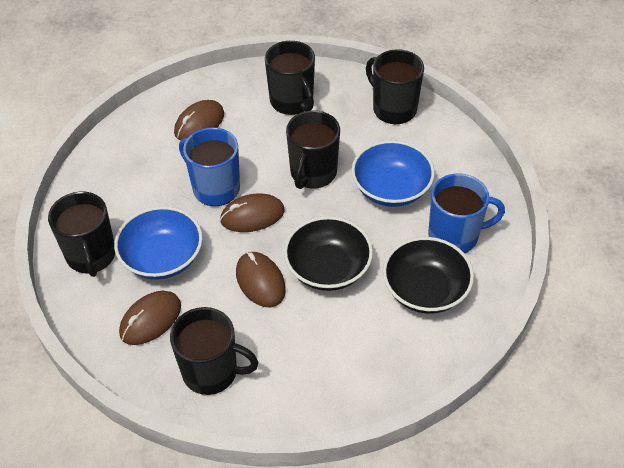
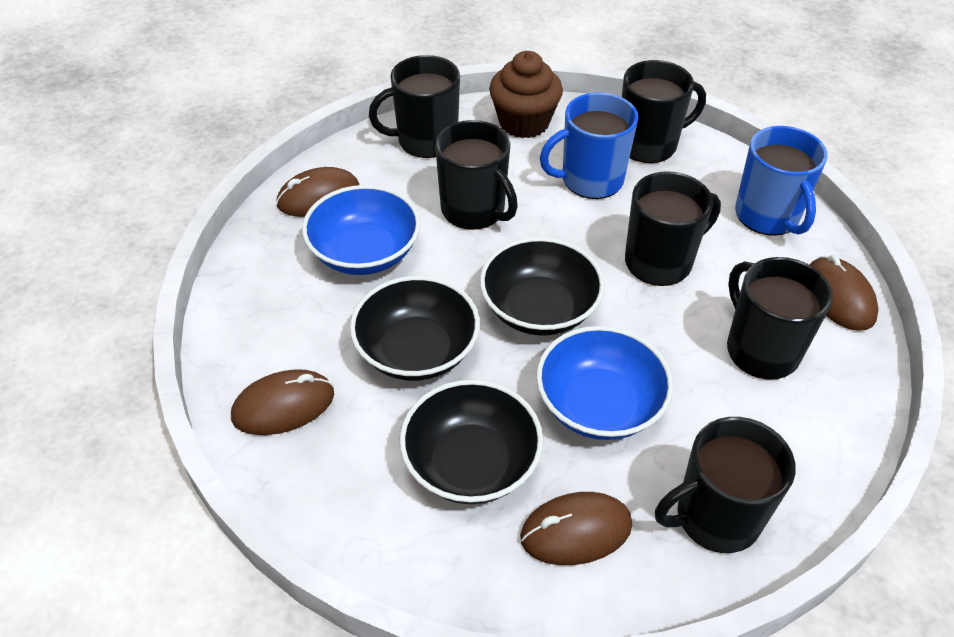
black bowl: [284,216,373,291] [383,237,474,314] = 2 -> [350,276,480,381] [399,380,543,504] [480,237,605,336] = 3
black mug: [48,192,115,277] [170,307,259,395] [265,41,315,115] [286,110,340,189] [366,49,424,124] = 5 -> [369,55,460,158] [435,120,518,230] [622,60,706,163] [625,171,721,286] [655,417,796,553] [727,257,833,380] = 6
brown cupcake: none = 0 -> [489,51,563,138] = 1

